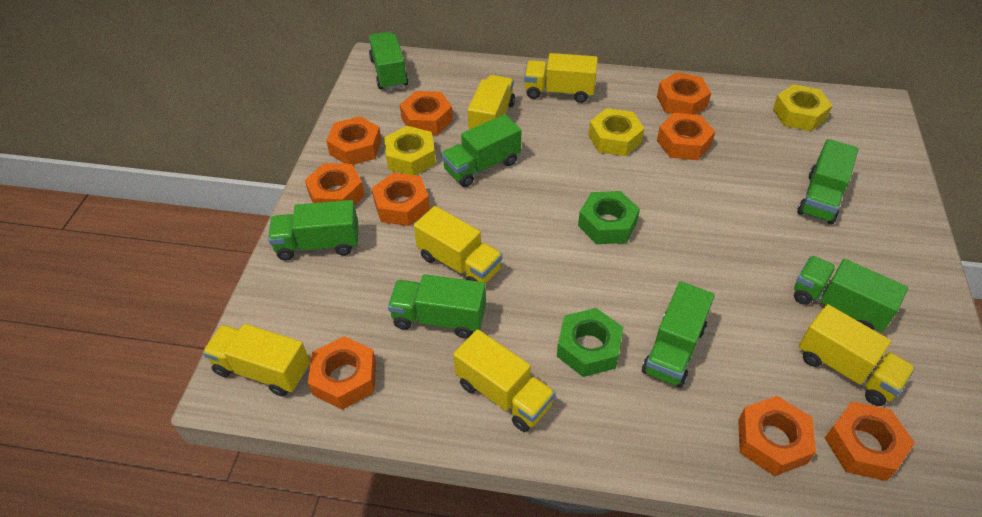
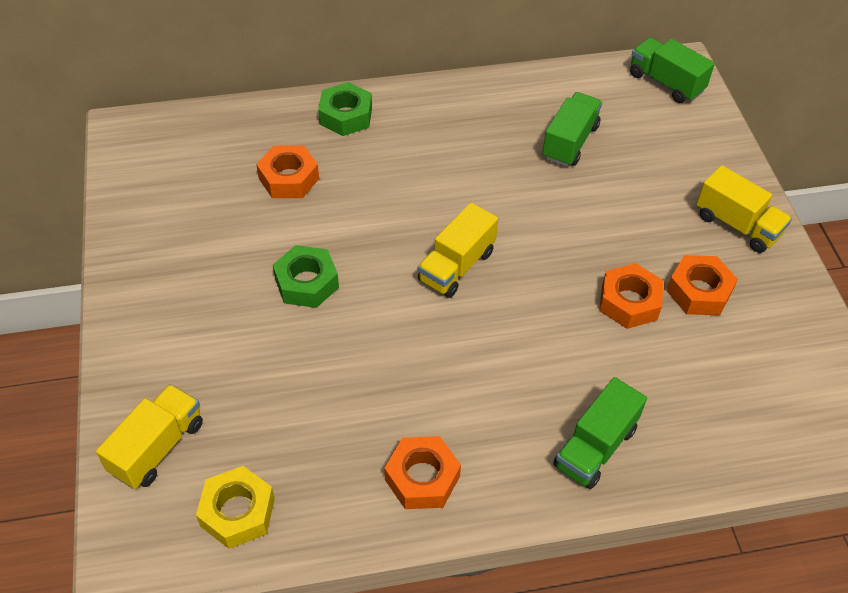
green truck: [268,200,358,261] [369,31,408,90] [388,274,486,338] [441,114,521,187] [642,281,715,388] [794,256,908,332] [797,139,858,224] = 7 -> [542,92,602,167] [553,377,647,489] [630,38,715,103] = 3
orange nut: [305,163,365,206] [308,336,376,410] [326,116,382,165] [372,173,430,226] [400,91,453,135] [657,72,711,115] [657,113,715,160] [738,396,816,476] [825,401,915,481] = 9 -> [256,145,319,198] [384,436,461,509] [599,263,664,329] [666,255,738,315] = 4
yellow nut: [384,126,436,176] [588,108,645,156] [773,84,833,131] = 3 -> [196,466,275,549] = 1
yellow truck: [203,324,310,397] [414,206,503,284] [453,329,555,432] [468,75,515,130] [524,53,598,103] [799,304,915,406] = 6 -> [96,384,203,489] [418,203,498,298] [696,165,792,253] = 3

